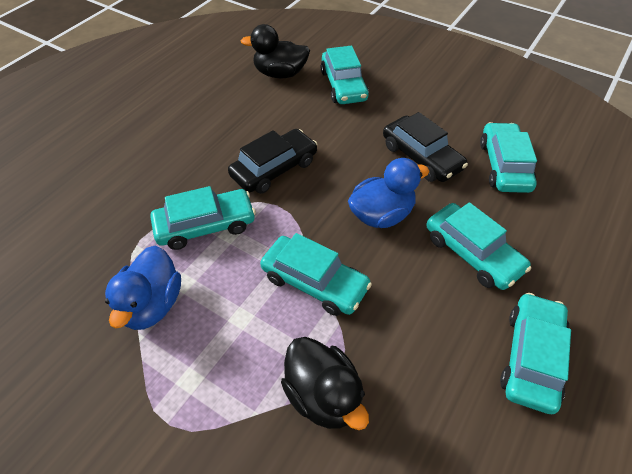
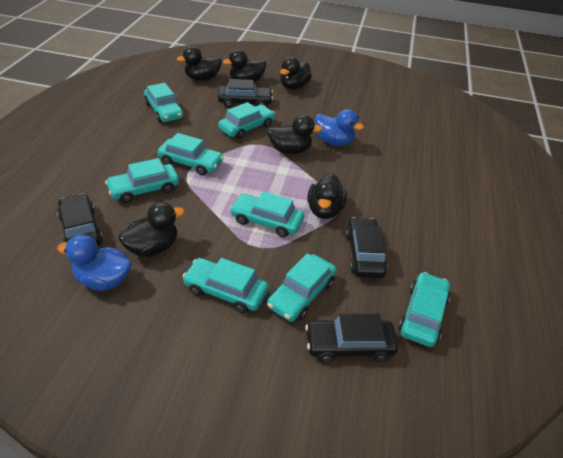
black car: [228,129,317,194] [383,112,468,182] = 2 -> [57,194,103,246] [218,79,273,107] [305,314,399,363] [345,217,388,278] = 4
black duck: [241,24,310,78] [281,337,369,430] = 2 -> [118,202,185,257] [177,46,222,81] [223,49,266,82] [267,114,322,154] [280,57,312,90] [307,173,347,219] = 6
turquoise car: [150,186,256,250] [260,233,372,316] [321,46,369,104] [427,202,531,290] [480,122,537,193] [500,293,571,414] = 6 -> [105,158,179,203] [144,83,183,122] [157,133,224,175] [182,258,269,313] [218,102,275,139] [230,191,305,238] [267,253,337,322] [399,272,450,347] = 8

